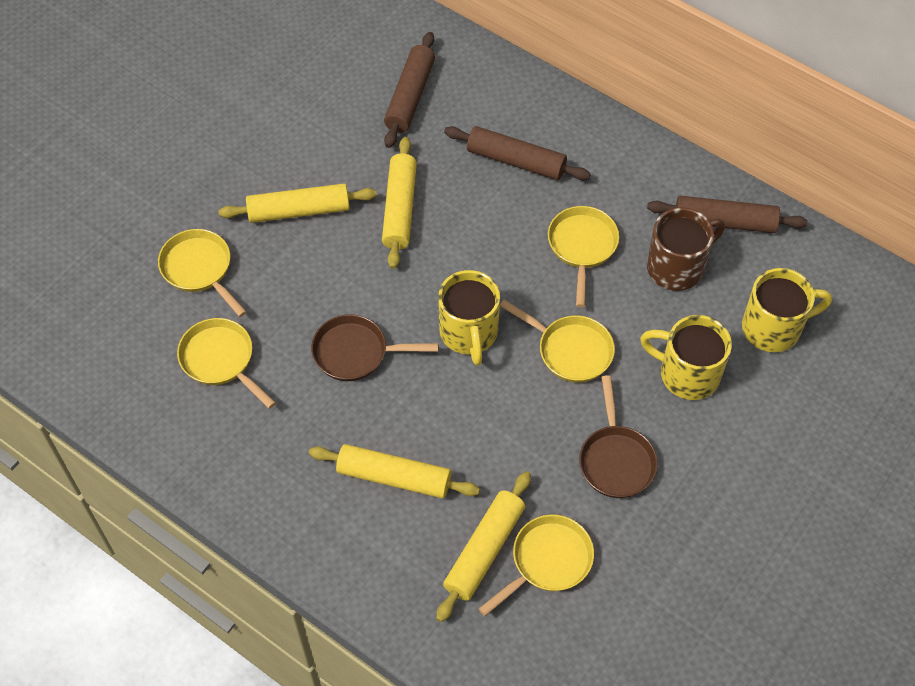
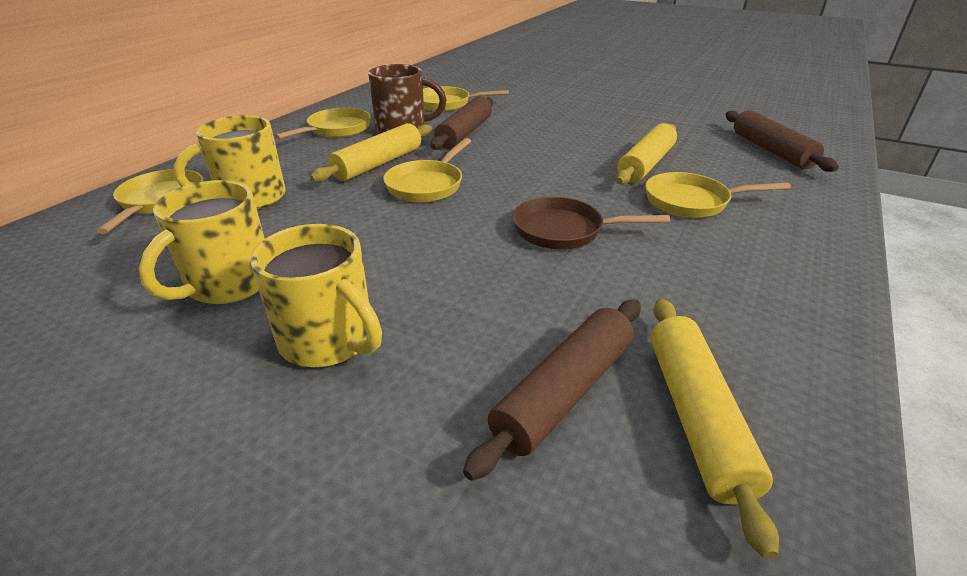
brown pan: [311,314,439,381] [579,375,658,498] = 2 -> [513,197,670,249] = 1
yellow rolling pin: [218,184,377,223] [309,444,480,498] [382,137,417,269] [436,471,531,622] = 4 -> [310,123,433,182] [616,123,677,185] [651,299,779,559] = 3

